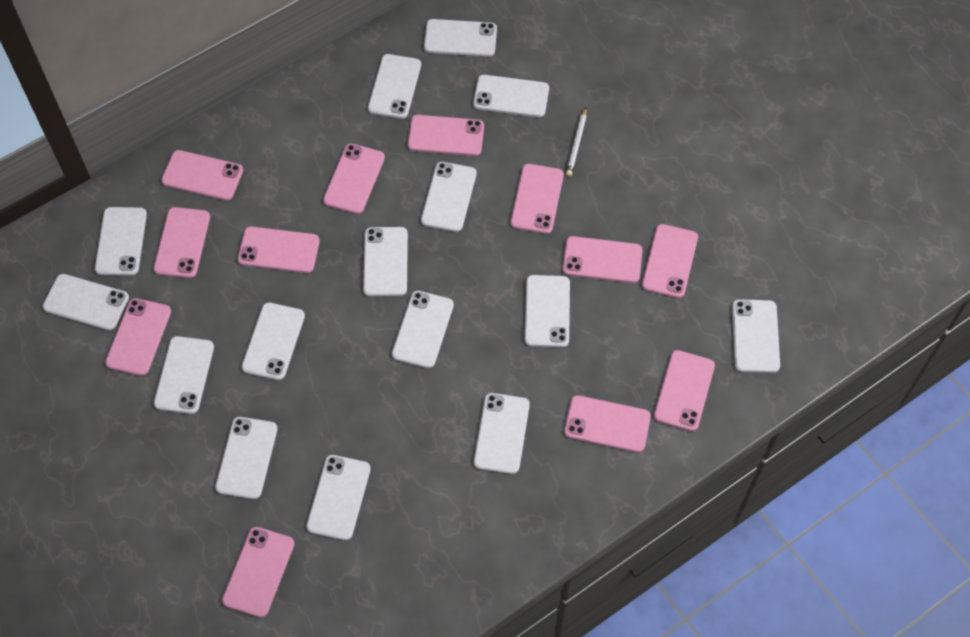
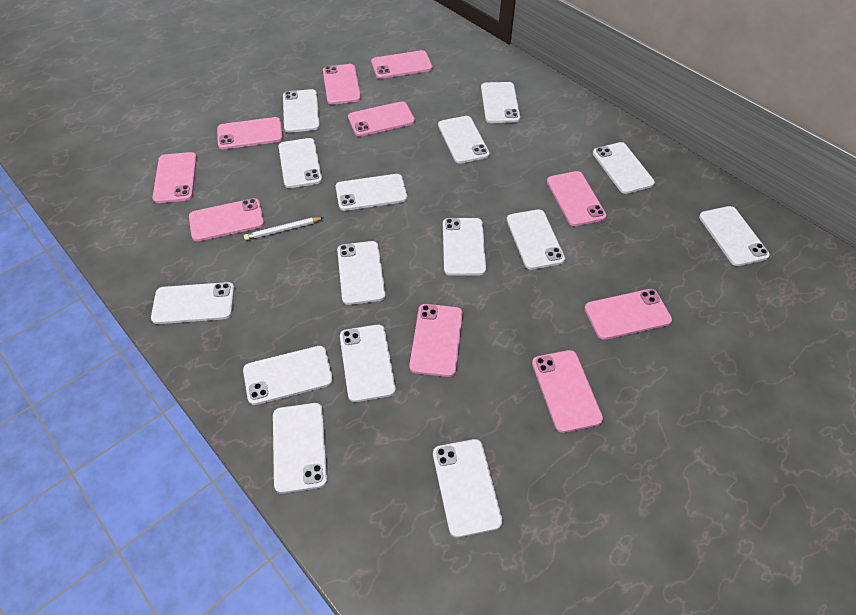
pink phone: [105,298,171,376] [154,207,210,278] [161,150,243,200] [222,527,294,617] [238,226,320,273] [323,144,385,214] [408,115,484,156] [511,164,564,234] [563,236,643,283] [564,395,651,452] [642,224,698,298] [654,350,715,431] = 12 -> [152,152,197,203] [189,198,264,241] [217,117,283,149] [323,64,361,105] [348,101,415,137] [371,50,432,79] [409,304,463,377] [532,350,603,433] [547,171,606,226] [584,289,672,340] = 10

